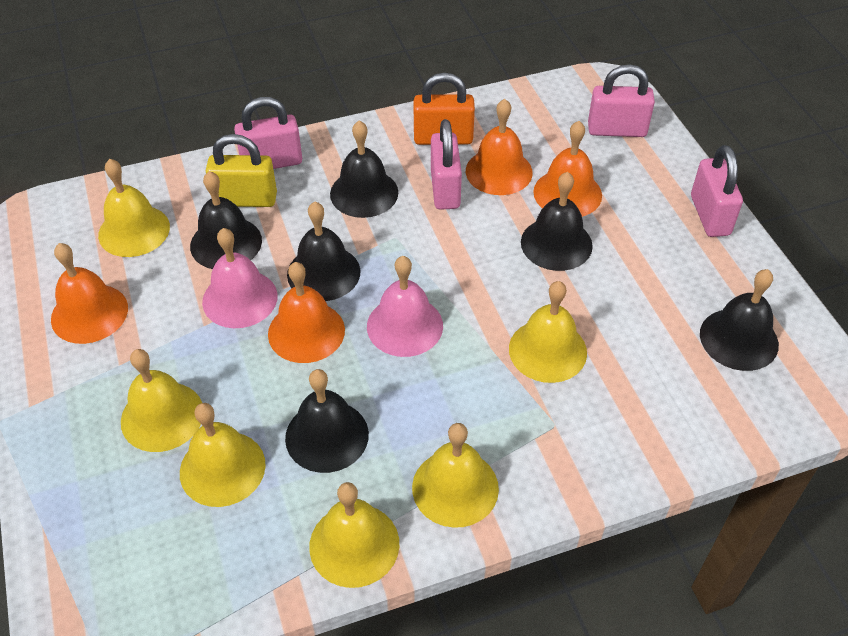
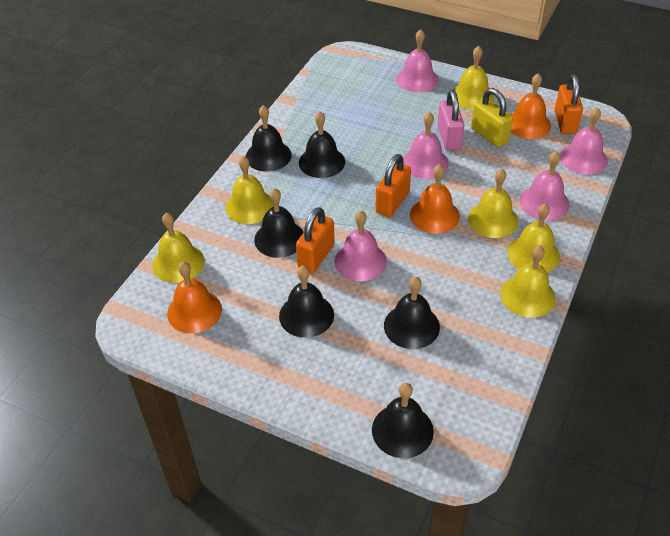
orange bell: [51,243,128,344] [268,262,345,363] [466,99,533,195] [533,121,602,217] = 4 -> [167,262,222,333] [410,164,460,234] [511,73,551,139] = 3
orange padlock: [414,73,475,145] = 1 -> [296,207,335,273] [375,154,411,217] [555,74,583,134] = 3
pink bell: [202,228,278,328] [367,256,443,357] = 2 -> [335,211,387,281] [396,29,439,92] [403,112,449,179] [519,151,569,220] [560,107,608,175] = 5
pink padlock: [234,97,302,169] [431,119,462,210] [588,64,655,137] [691,145,743,237] = 4 -> [438,90,464,151] = 1

